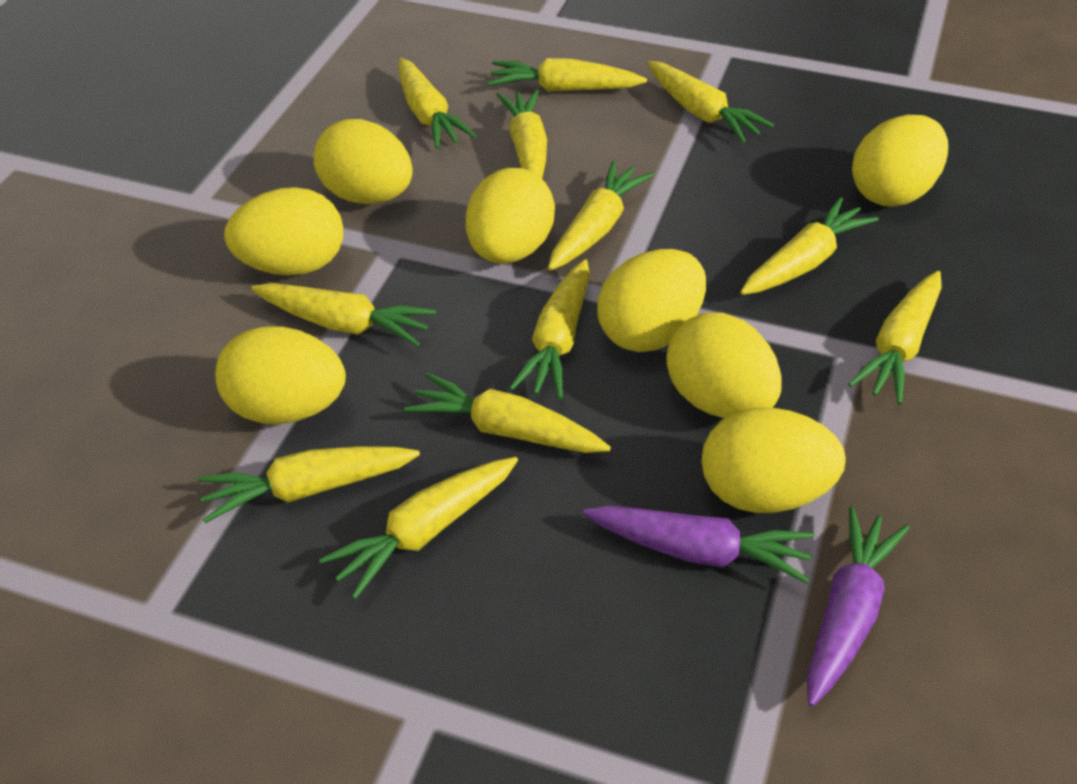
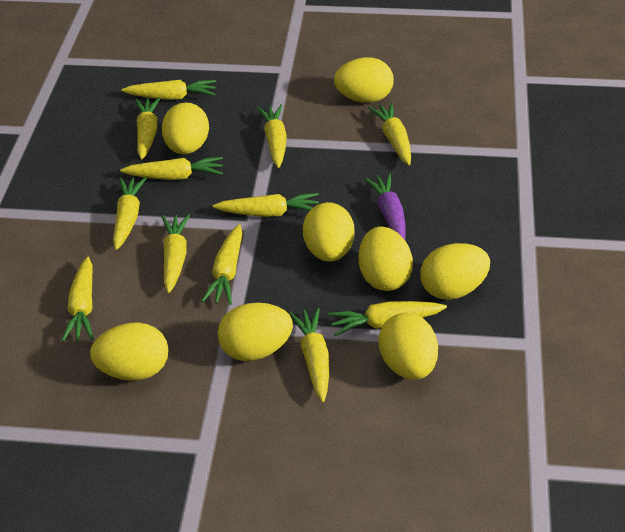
purple carrot: [583,505,815,583] [807,506,909,707] = 2 -> [364,173,406,240] = 1

